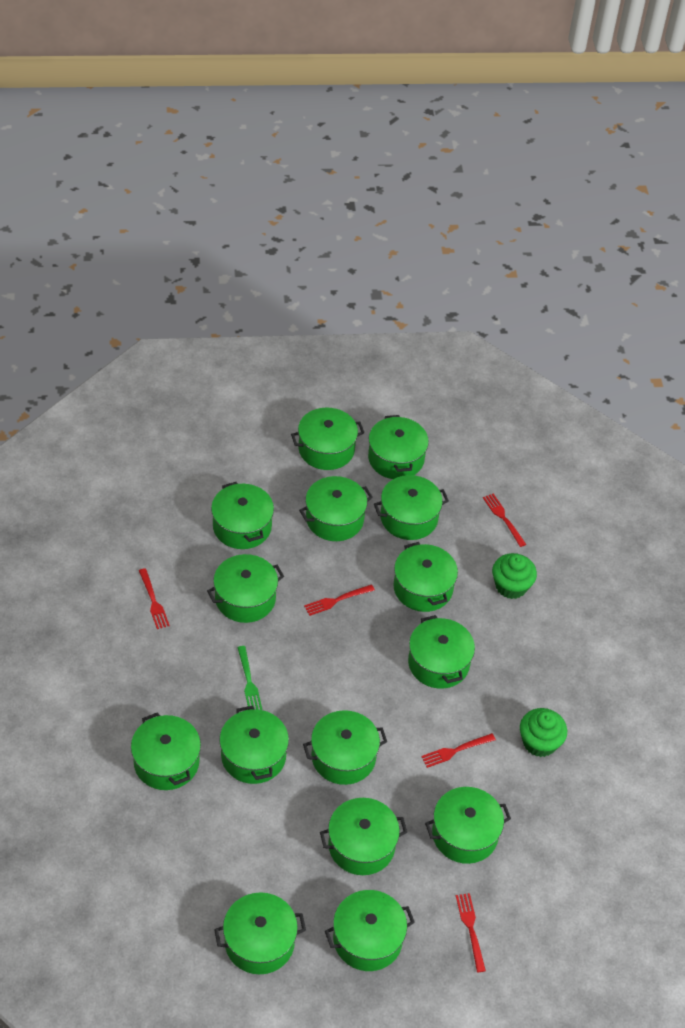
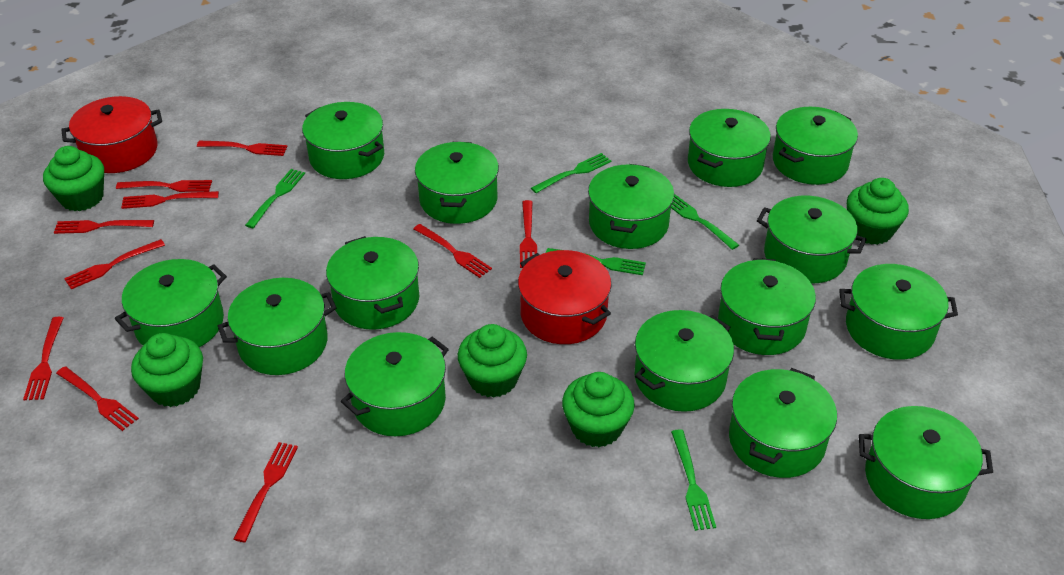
green cupcake: [492,553,537,599] [520,708,567,757] = 2 -> [43,146,104,211] [131,333,203,407] [458,324,527,398] [562,372,635,447] [847,178,909,245] = 5
green fork: [237,646,262,710] = 1 -> [245,169,305,228] [531,153,611,193] [546,248,646,275] [671,194,739,250] [671,429,716,531] = 5
red fork: [139,568,170,629] [304,584,375,616] [421,733,496,768] [456,893,486,972] [483,494,526,547] = 5 -> [23,317,63,400] [54,220,154,234] [56,366,139,431] [64,239,165,289] [116,180,212,192] [121,191,219,209] [197,141,288,156] [234,442,298,542] [413,224,492,278] [520,200,537,268] = 10
red pot: none = 0 -> [61,96,162,173] [518,250,611,344] = 2

